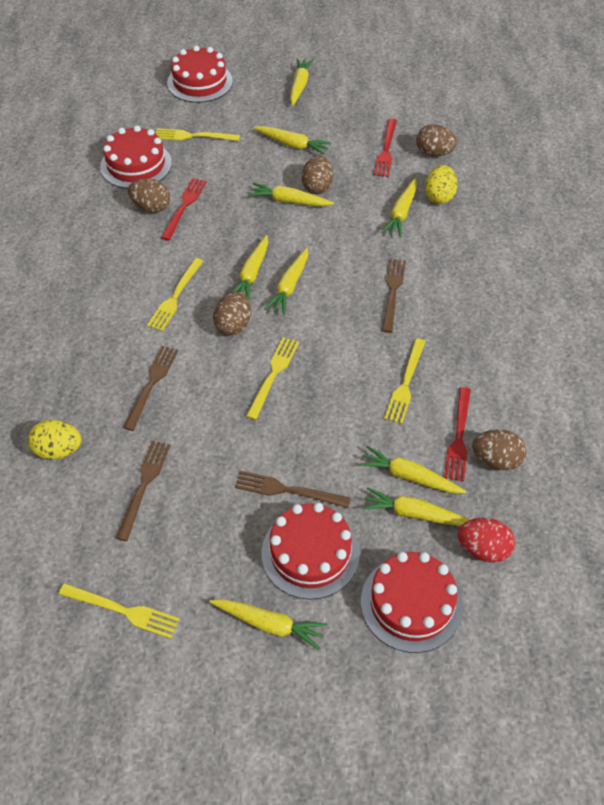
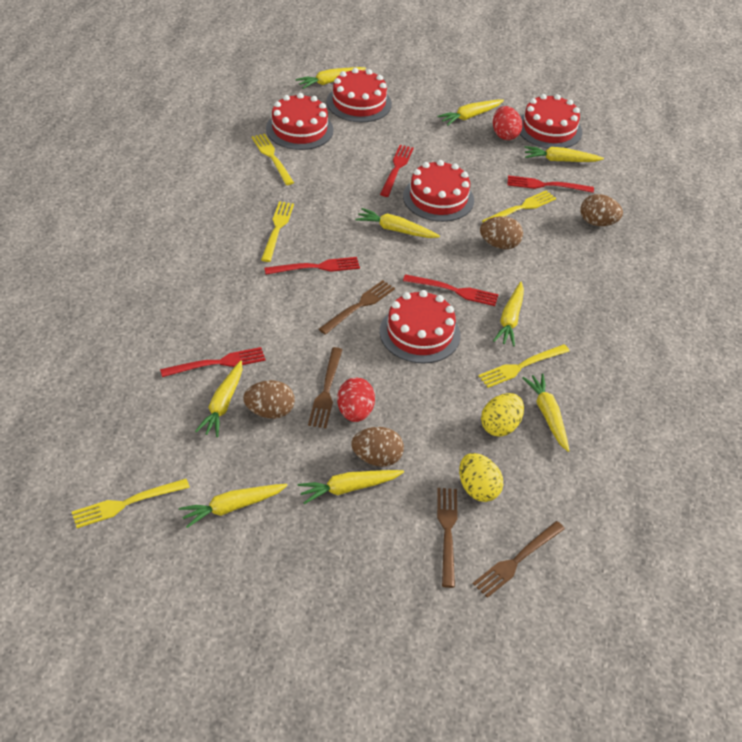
brown egg: [128,178,170,213] [213,291,251,335] [302,155,333,194] [416,124,457,157] [472,430,527,470] = 5 -> [243,380,295,419] [351,427,404,467] [480,216,523,249] [580,194,623,226] = 4
red cake: [100,125,172,189] [167,45,233,103] [261,503,360,600] [361,552,463,653] = 4 -> [266,93,333,150] [327,68,392,122] [380,290,460,364] [403,160,474,222] [520,94,582,149] = 5
red egg: [458,518,515,563] = 1 -> [337,378,375,422] [493,106,523,140] = 2
red fork: [161,178,207,241] [374,119,397,177] [444,387,471,482] = 3 -> [160,347,266,377] [264,257,360,275] [380,145,414,197] [403,274,499,306] [507,175,594,193] = 5

